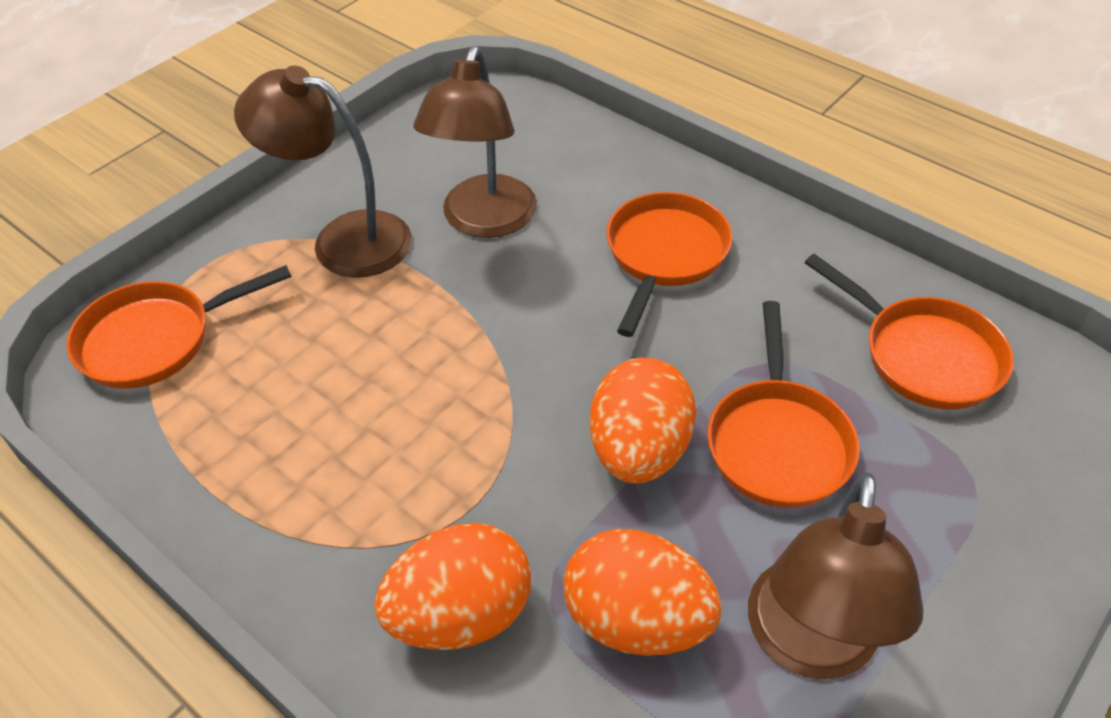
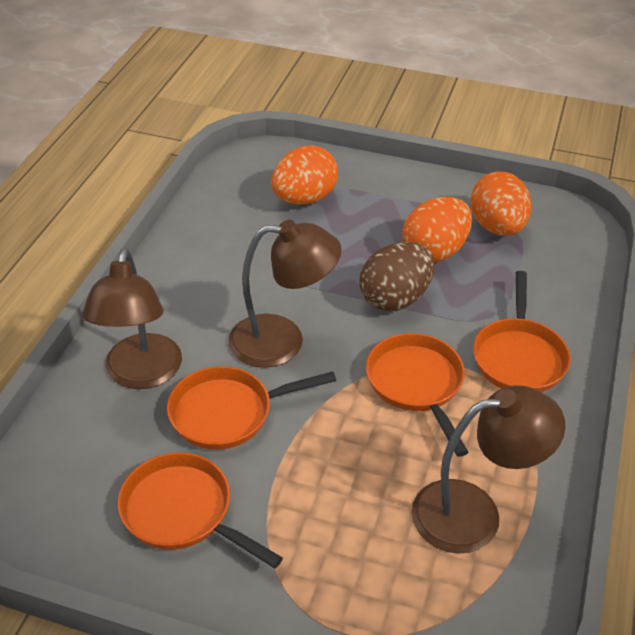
brown egg: none = 0 -> [359,242,435,311] = 1

